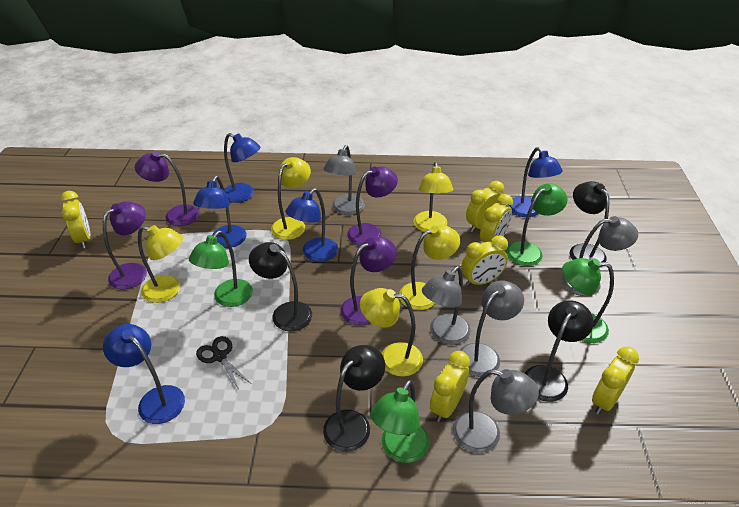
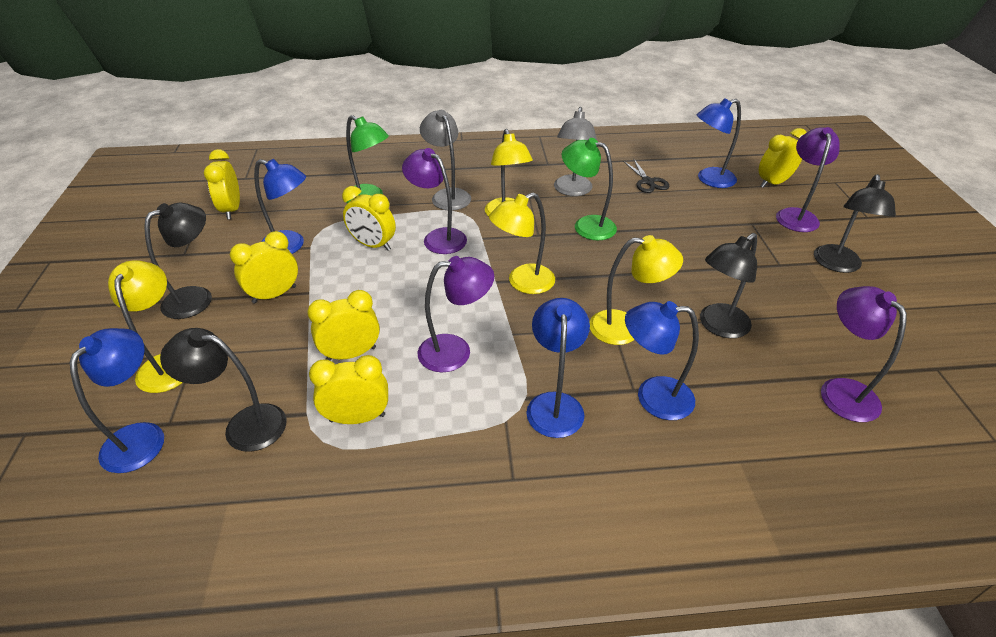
green lamp: [189,231,253,307] [371,380,429,463] [506,183,568,266] [562,258,614,343] = 4 -> [346,115,389,203] [561,138,617,240] = 2
grey lamp: [324,145,365,215] [422,266,471,345] [453,369,539,453] [459,281,524,377] [562,216,638,296] = 5 -> [420,110,471,210] [554,107,597,196] = 2
yellow lamp: [138,225,183,303] [271,157,311,240] [360,288,423,377] [399,225,460,310] [414,162,453,232] = 5 -> [108,260,183,393] [485,129,533,216] [489,193,555,294] [590,235,683,345] = 4

